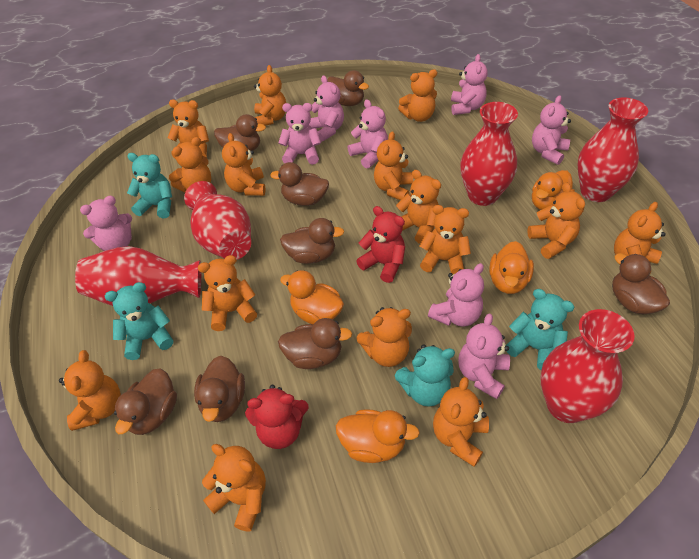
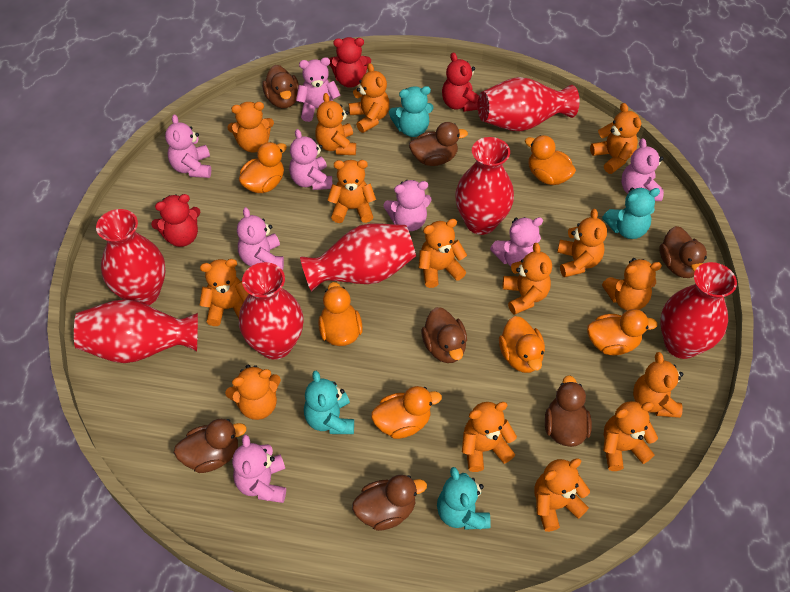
brown duck: [114,368,177,435] [194,356,245,422] [214,114,266,151] [270,162,329,206] [278,318,352,369] [280,218,345,264] [327,70,369,106] [612,253,670,314] = 8 -> [174,419,247,473] [262,65,299,108] [352,475,427,531] [409,122,468,166] [421,307,467,363] [545,375,592,447] [659,226,707,278] = 7
orange duck: [280,270,344,324] [336,409,420,463] [489,241,534,294] [532,170,575,210] = 4 -> [239,142,287,193] [318,282,363,346] [371,386,442,439] [499,316,545,373] [525,135,576,185] [587,309,658,355] = 6
red teddy bear: [245,385,309,449] [356,206,405,283] = 2 -> [151,194,200,247] [329,37,371,88] [442,52,479,112] = 3
red vase: [75,246,201,306] [184,181,251,260] [460,102,518,206] [540,309,634,423] [577,97,648,202] = 5 -> [74,299,198,363] [96,209,166,305] [239,262,303,360] [300,224,416,292] [455,137,514,235] [477,77,580,131] [661,262,737,359] = 7

